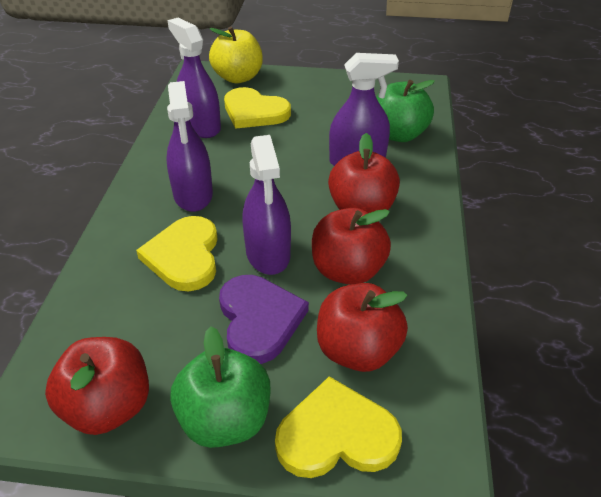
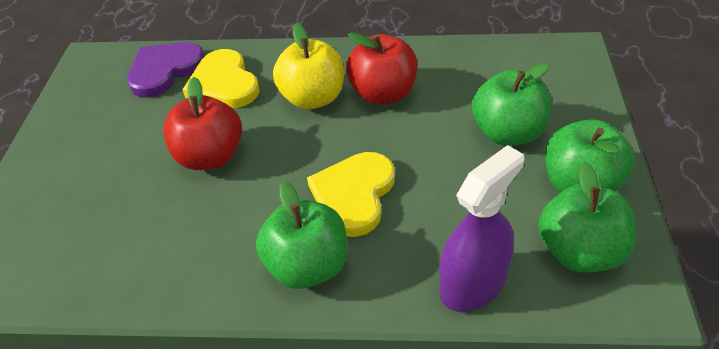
green apple: [170,326,270,448] [376,80,435,142] = 2 -> [256,181,347,289] [472,63,551,145] [538,162,636,272] [545,119,634,192] = 4
purple spray bottle: [166,81,213,212] [167,18,221,138] [242,135,291,275] [329,53,399,166] = 4 -> [439,145,524,312] = 1
red apple: [45,337,149,435] [312,208,391,285] [317,283,408,372] [328,133,400,213] = 4 -> [163,77,242,170] [346,32,417,105] = 2
yellow heart: [136,216,218,291] [224,87,291,129] [275,376,402,478] = 3 -> [182,49,260,108] [307,152,395,237] = 2

